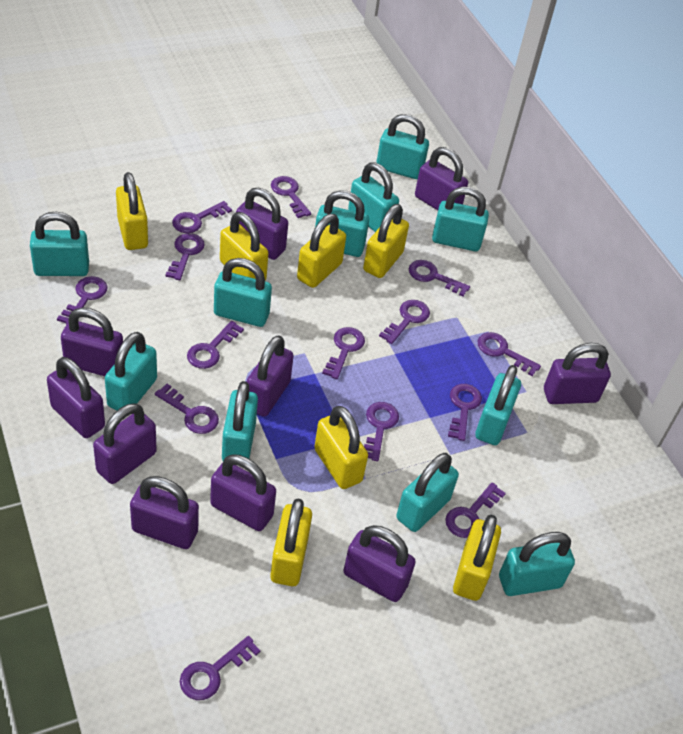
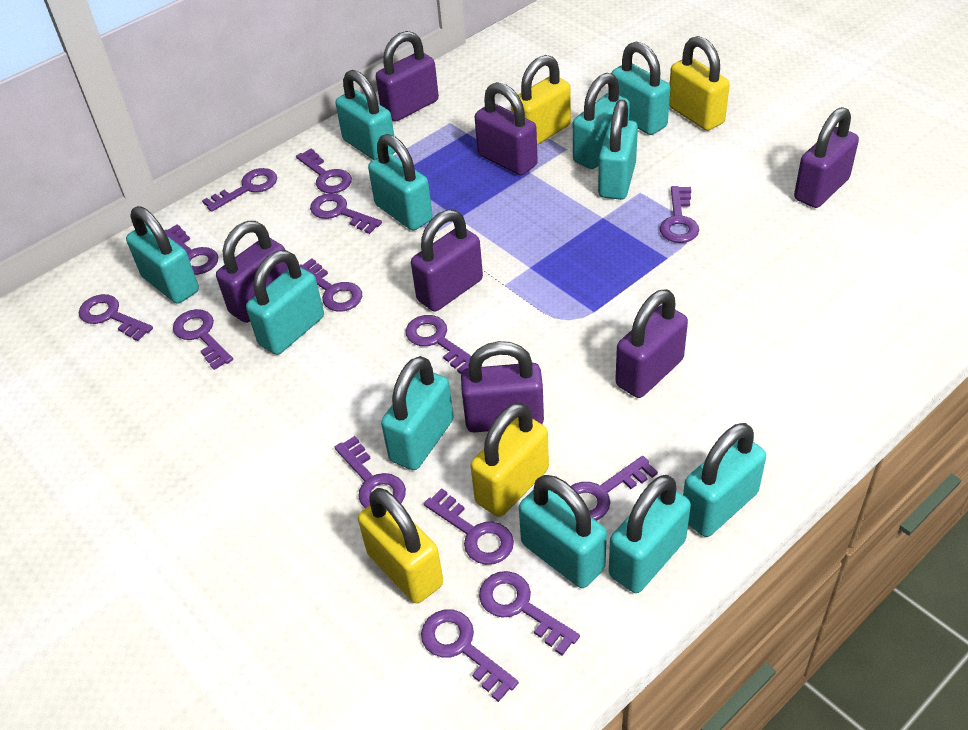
purple padlock: [47,357,105,438] [61,307,123,376] [93,403,157,484] [130,476,199,549] [210,454,276,531] [236,188,288,260] [247,335,294,417] [343,525,416,602] [415,147,468,210] [544,343,611,404] = 10 -> [216,221,288,323] [376,31,439,122] [411,210,483,311] [461,341,544,432] [475,82,538,176] [615,289,688,398] [794,107,859,208] = 7
yellow padlock: [116,172,148,250] [220,212,268,280] [270,498,312,586] [297,214,346,288] [314,406,368,489] [363,204,409,278] [453,515,501,601] = 7 -> [358,488,443,603] [471,402,549,517] [511,55,571,145] [669,36,730,131] = 4

